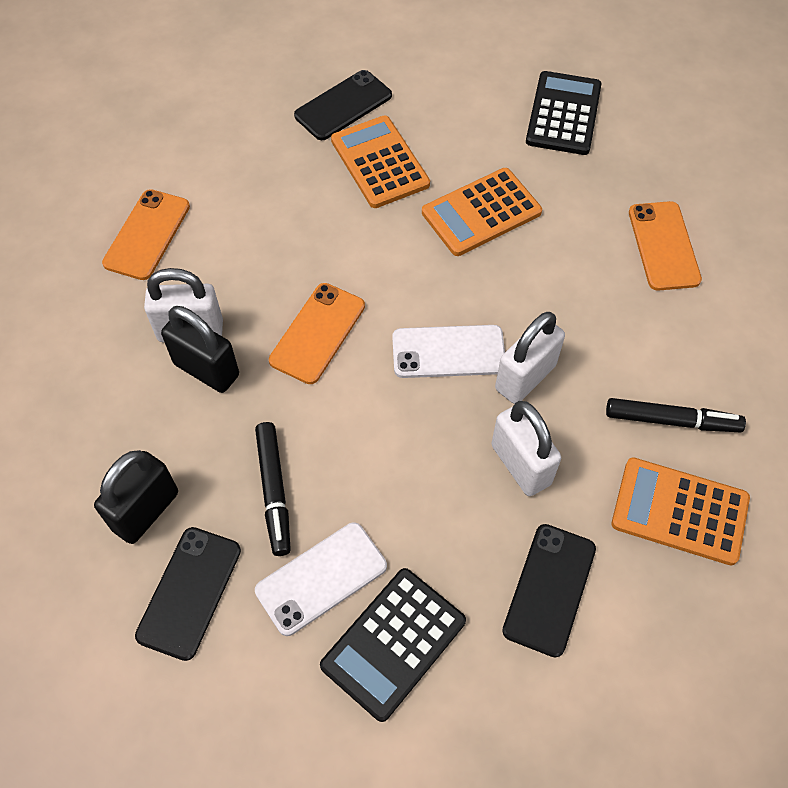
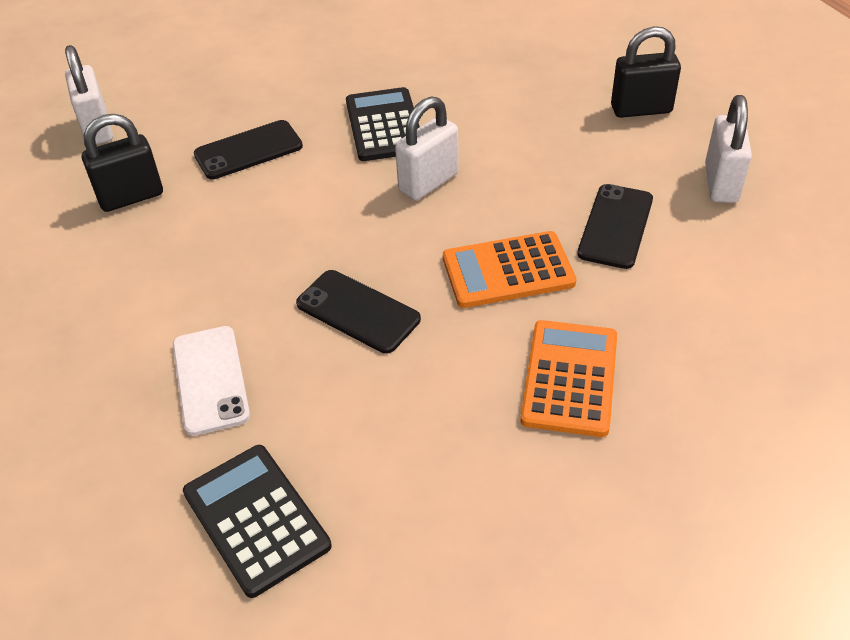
black marker: [255,422,291,556] [606,398,746,432] = 2 -> none = 0
orange calculator: [331,115,430,208] [422,168,542,256] [612,457,750,566] = 3 -> [443,231,576,308] [520,320,617,437] = 2
orange phone: [102,189,190,280] [269,283,365,384] [629,201,702,291] = 3 -> none = 0
white phone: [255,522,387,636] [392,325,505,378] = 2 -> [172,326,250,436] = 1

